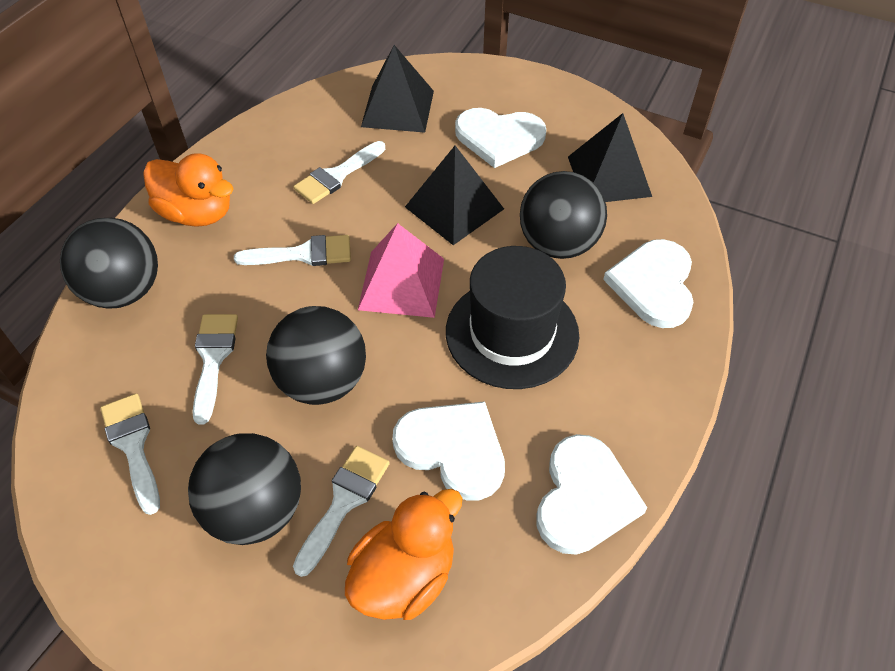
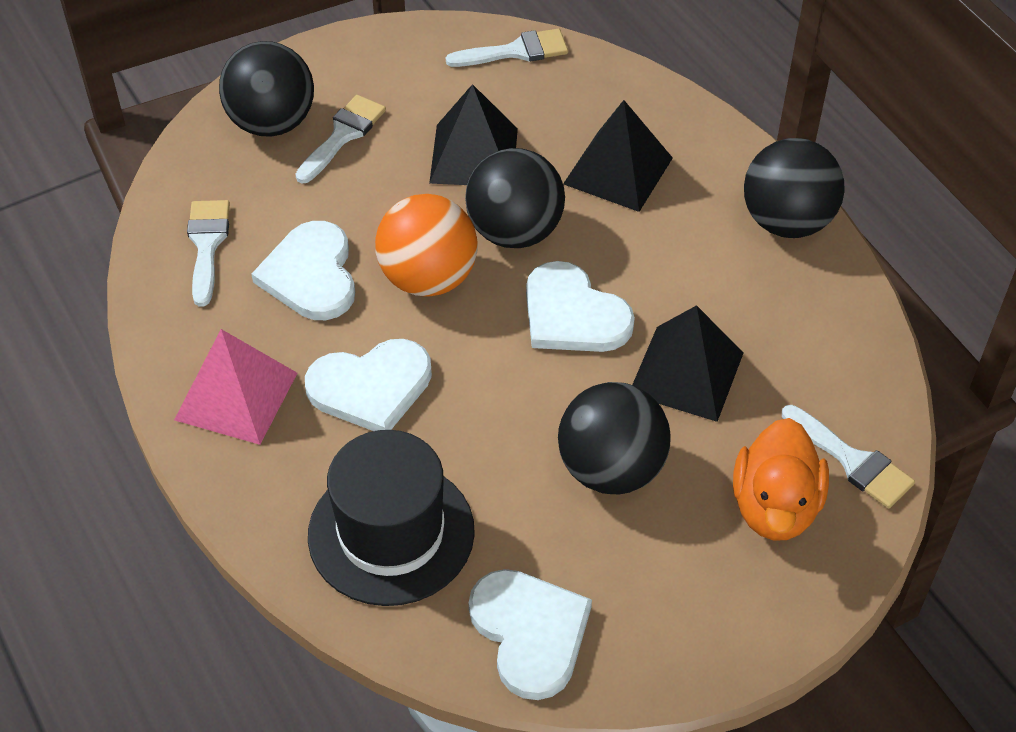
orange ball: none = 0 -> [375,194,477,297] = 1
orange duck: [143,153,234,227] [345,489,462,620] = 2 -> [733,418,829,541] = 1
white brush: [100,393,160,515] [193,314,238,425] [234,235,351,266] [293,141,385,204] [293,446,390,577] = 5 -> [187,200,230,307] [295,95,386,183] [446,29,568,67] [782,405,915,509] = 4

